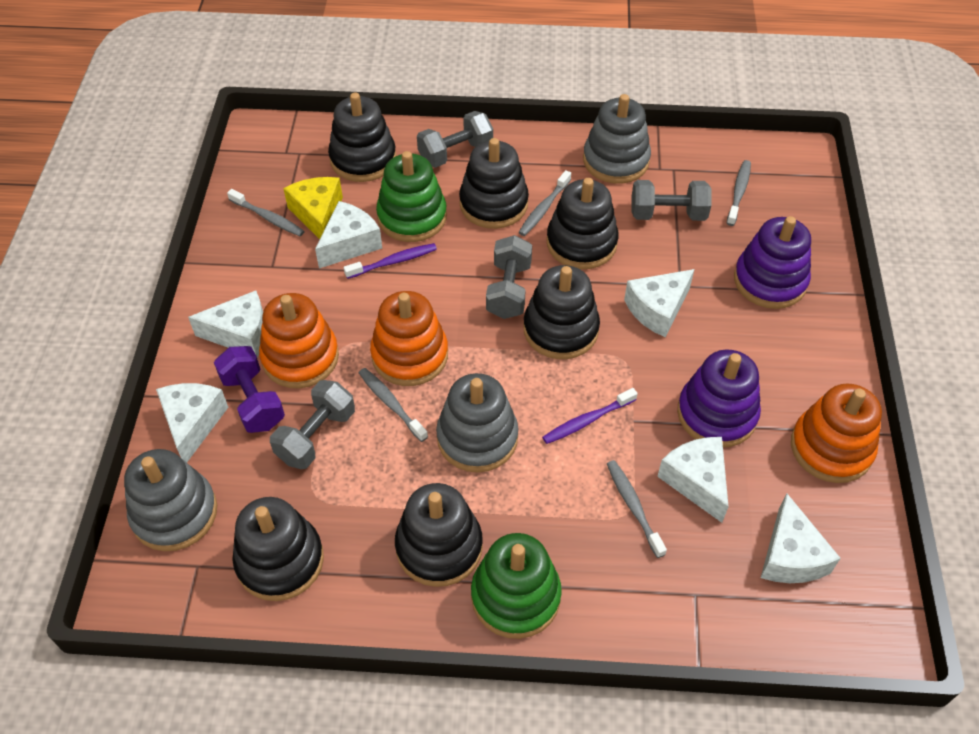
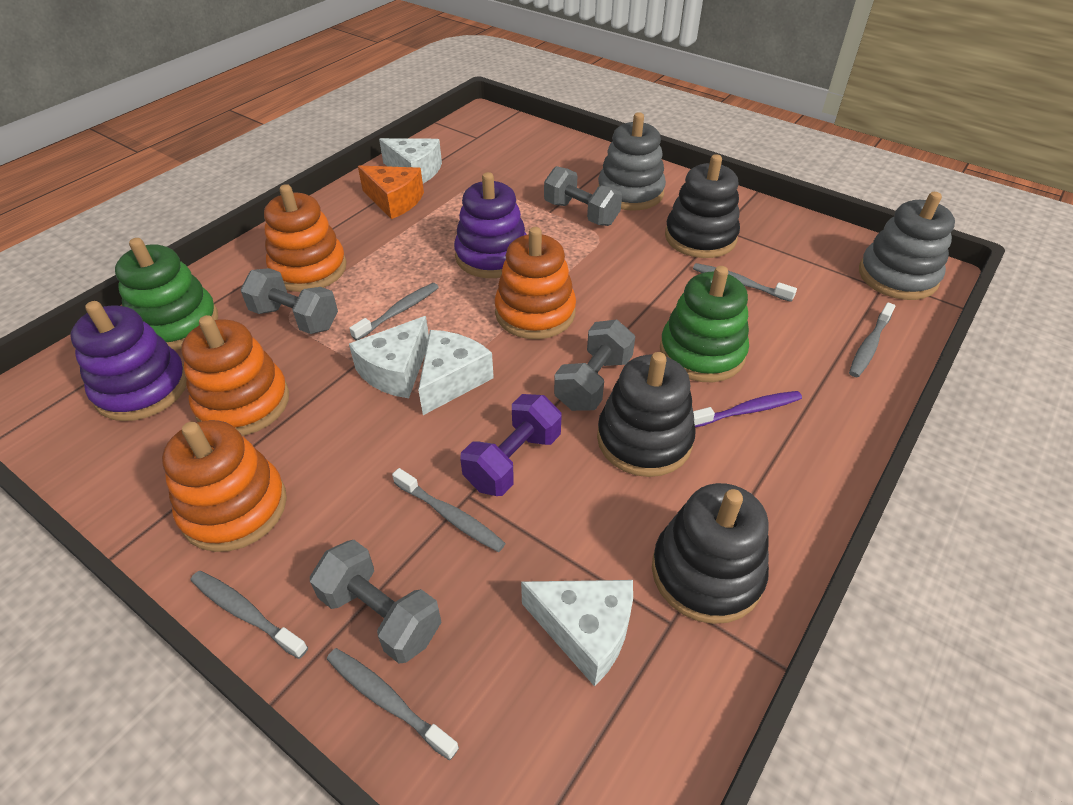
black stacking toy: [232,497,324,601] [328,93,396,182] [395,483,483,587] [459,138,529,229] [524,265,600,359] [546,178,619,269] = 6 -> [597,352,696,477] [652,483,769,624] [665,154,740,258] = 3
grey stacking toy: [124,449,217,551] [436,373,518,473] [583,94,651,184] = 3 -> [598,112,666,211] [859,192,955,300] = 2
grey toothbrush: [227,189,305,236] [359,368,428,442] [519,170,571,236] [607,460,667,558] [727,160,751,226] = 5 -> [190,571,308,659] [327,648,459,760] [349,283,439,341] [392,468,506,552] [693,263,797,302] [849,302,896,377] = 6
orange cheese: none = 0 -> [358,166,424,219] = 1
orange stacking toy: [259,293,339,388] [370,291,448,386] [791,383,882,483] = 3 -> [162,420,287,552] [181,315,289,436] [264,184,347,292] [495,227,576,339] = 4
purple toothbrush: [344,243,437,279] [542,388,638,444] = 2 -> [693,391,802,427] = 1
white cheese: [156,383,228,462] [188,291,263,357] [315,201,382,268] [624,269,695,337] [657,437,729,523] [761,493,841,583] = 6 -> [349,316,429,398] [379,138,442,184] [418,330,494,415] [521,580,633,687] = 4
yellow cheese: [283,177,343,239] = 1 -> none = 0

